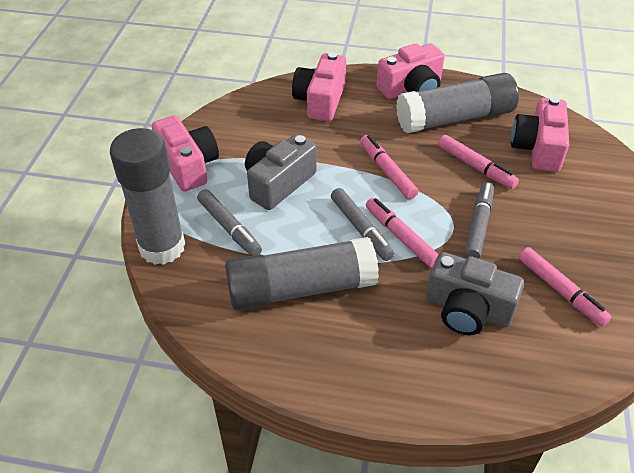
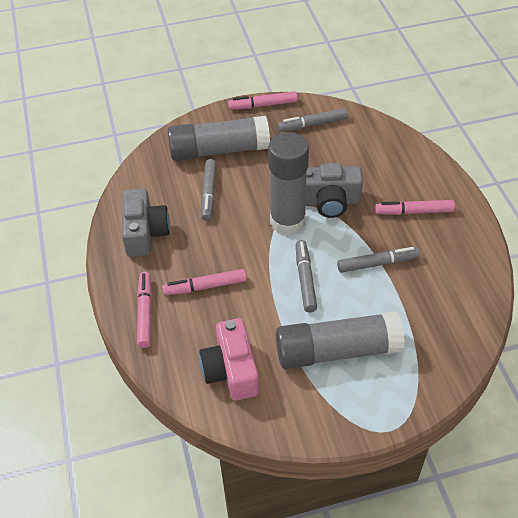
grey marker: [197,189,262,255] [331,188,394,261] [465,182,494,258] = 3 -> [201,159,217,221] [278,108,348,132] [296,240,317,312] [337,247,419,273] = 4
pink camera: [152,115,219,191] [292,52,346,121] [376,43,445,99] [511,97,569,172] = 4 -> [199,318,259,401] = 1

